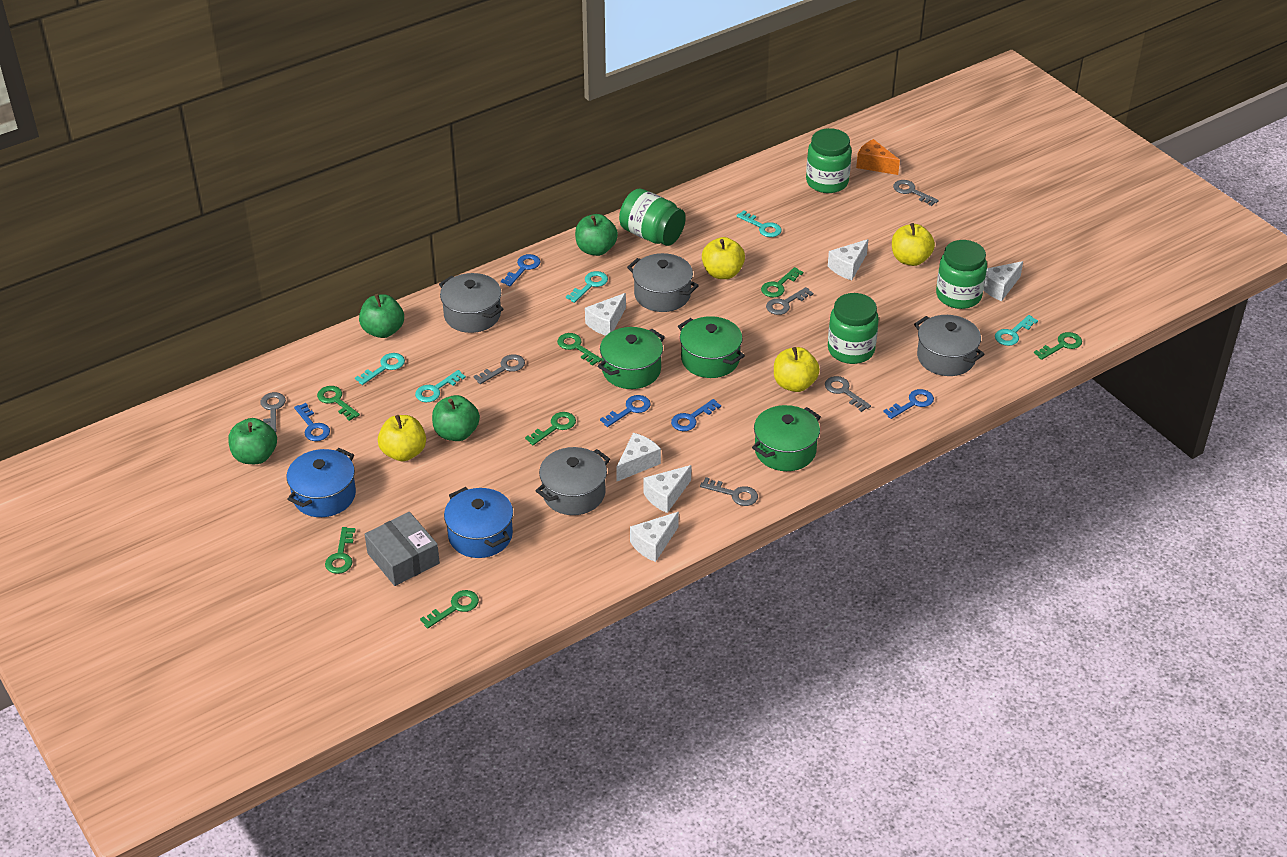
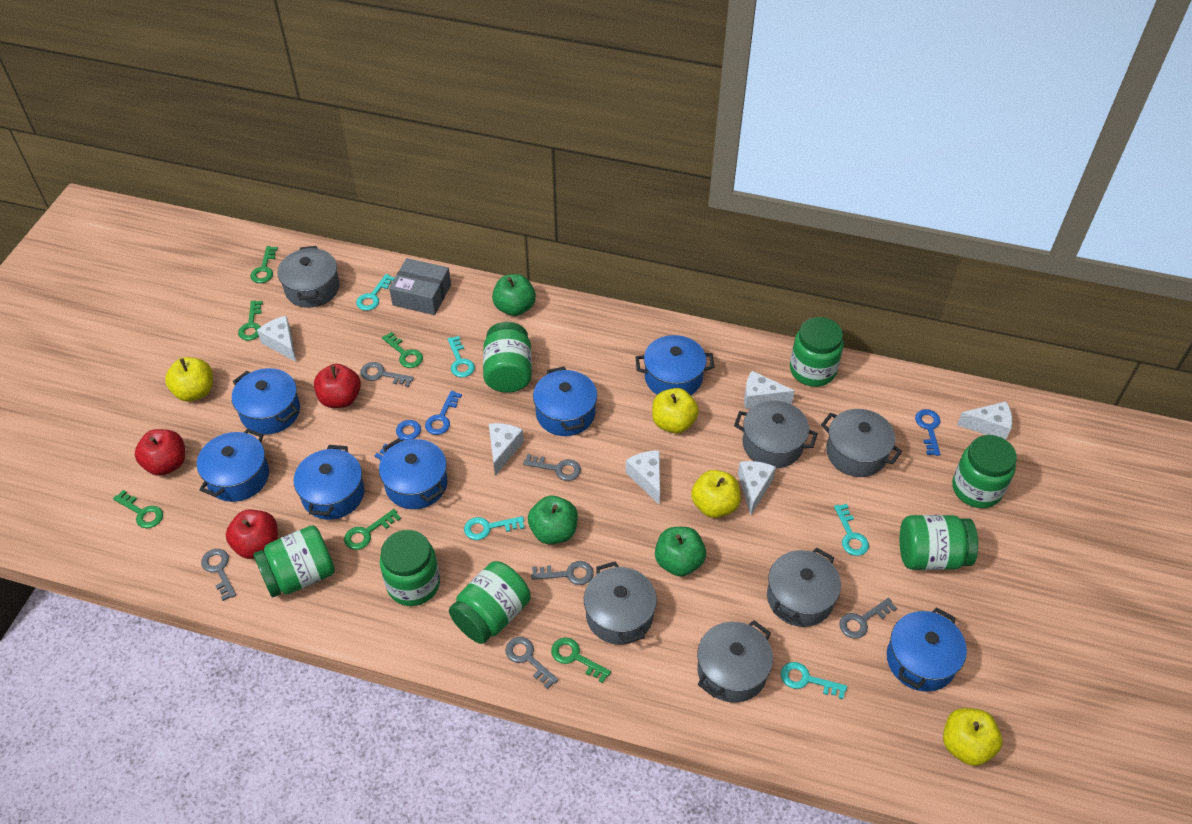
blue key: [294,403,330,441] [501,254,541,286] [600,395,651,427] [671,399,721,431] [883,389,934,419] = 5 -> [374,420,421,461] [425,391,462,435] [915,409,940,456] = 3
blue pot: [287,448,356,517] [444,487,513,558] = 2 -> [197,428,269,502] [232,368,300,434] [294,445,364,520] [379,438,448,509] [533,367,597,436] [636,335,714,395] [887,607,967,692] = 7
green apple: [228,418,277,464] [359,294,404,338] [432,395,480,441] [575,214,618,256] = 4 -> [492,274,536,316] [528,496,578,544] [655,527,706,576] = 3
green jar: [619,188,686,246] [806,128,852,193] [828,293,879,364] [936,240,987,309] = 4 -> [253,525,335,597] [380,530,440,606] [449,561,531,644] [483,322,532,393] [790,317,843,387] [900,515,978,570] [952,435,1017,508] = 7
green key: [317,386,360,421] [325,527,356,574] [420,590,479,629] [525,412,576,445] [557,333,602,366] [761,267,803,297] [1034,332,1082,360] = 7 -> [113,490,163,528] [238,300,263,341] [250,246,278,283] [344,509,401,550] [382,332,423,368] [551,638,611,683] = 6
green pot: [598,327,665,389] [678,316,745,378] [752,405,821,471] = 3 -> none = 0
grey pot: [439,273,504,333] [536,447,610,515] [627,253,699,312] [914,315,985,376] = 4 -> [277,246,340,308] [584,561,657,645] [697,620,773,703] [734,400,818,468] [767,547,841,627] [821,409,902,477] = 6
orange cheese: [856,139,900,175] = 1 -> none = 0
red apple: none = 0 -> [135,429,185,476] [226,510,278,559] [314,364,361,408] = 3

